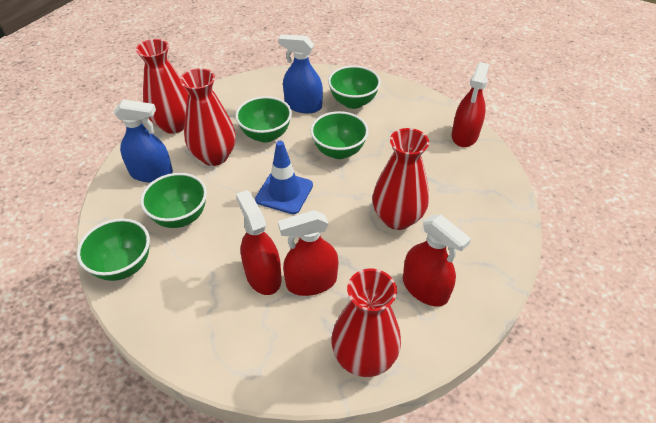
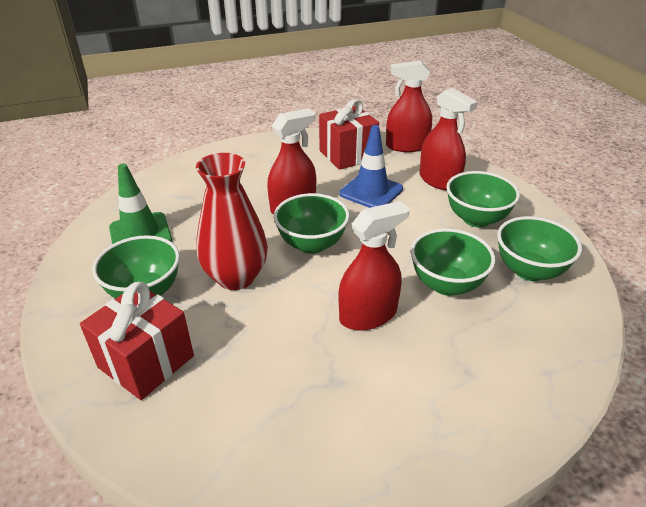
blue spray bottle: [114,99,173,182] [279,34,323,113] = 2 -> none = 0
green traffic cone: none = 0 -> [109,164,172,244] = 1
red gift: none = 0 -> [80,282,194,400] [319,99,379,170] = 2
red vase: [136,39,189,134] [180,68,236,166] [331,269,401,377] [373,128,429,230] = 4 -> [196,153,268,290] = 1

